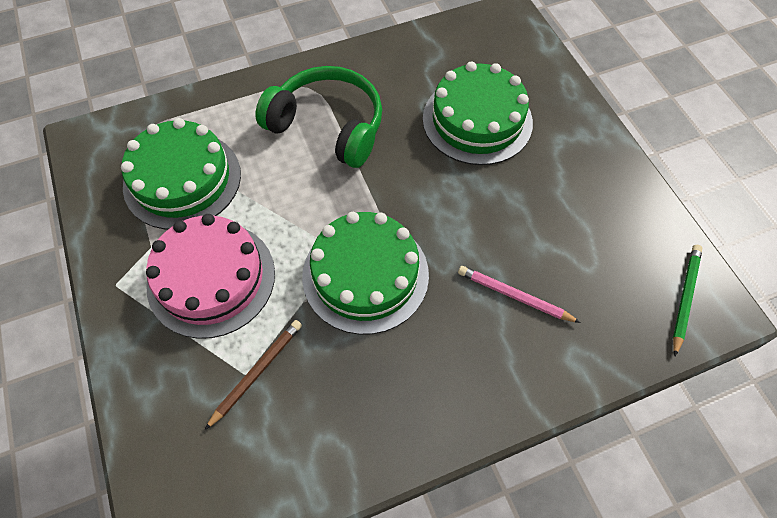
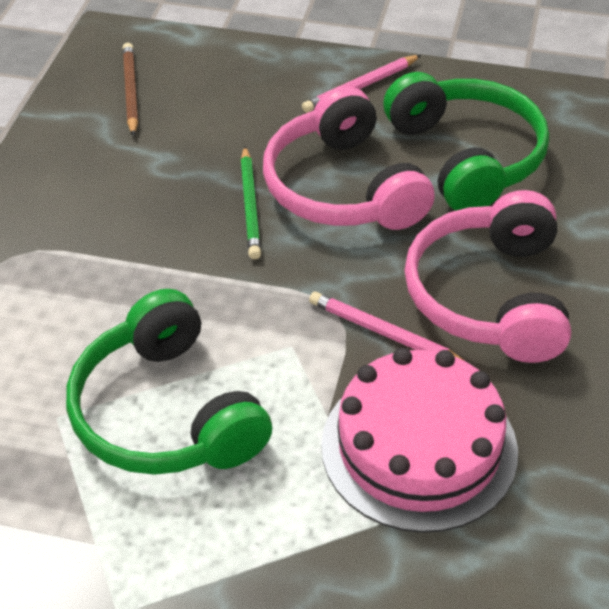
green cake: [121,118,241,230] [302,212,429,335] [423,62,533,165] = 3 -> none = 0
green headphones: [255,66,382,168] = 1 -> [66,289,272,475] [383,72,549,211] = 2
pink headphones: none = 0 -> [263,86,435,230] [405,190,571,363] = 2
pink pencil: [458,266,581,323] = 1 -> [302,55,421,113] [309,292,465,361] = 2

